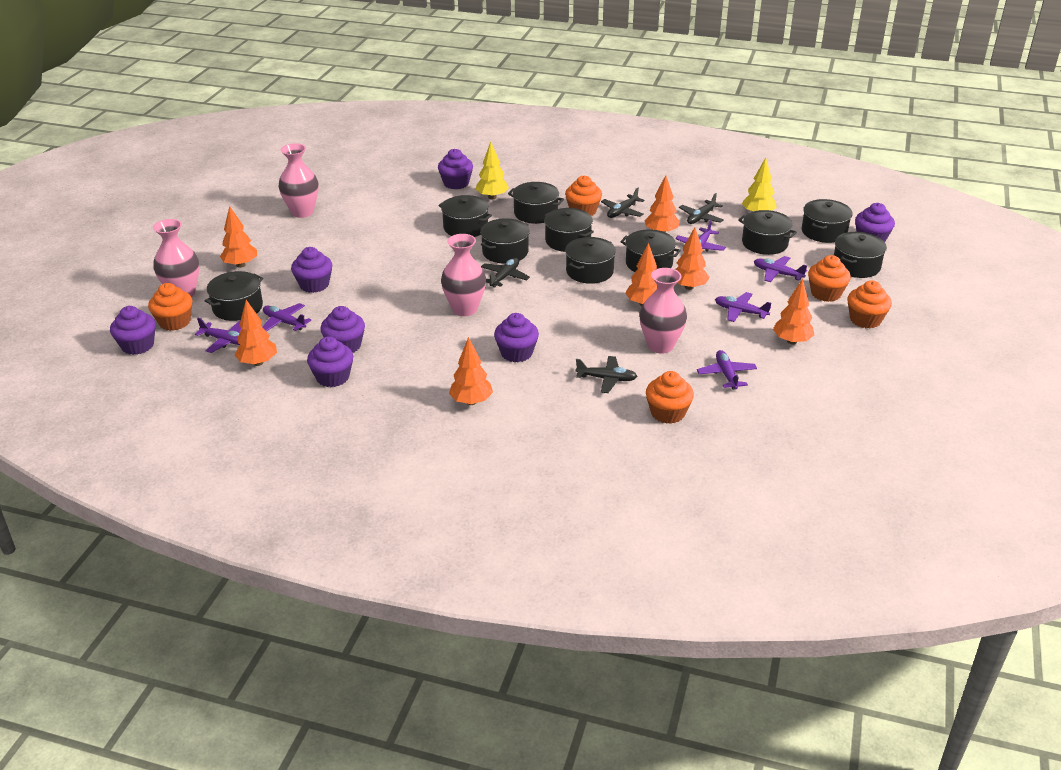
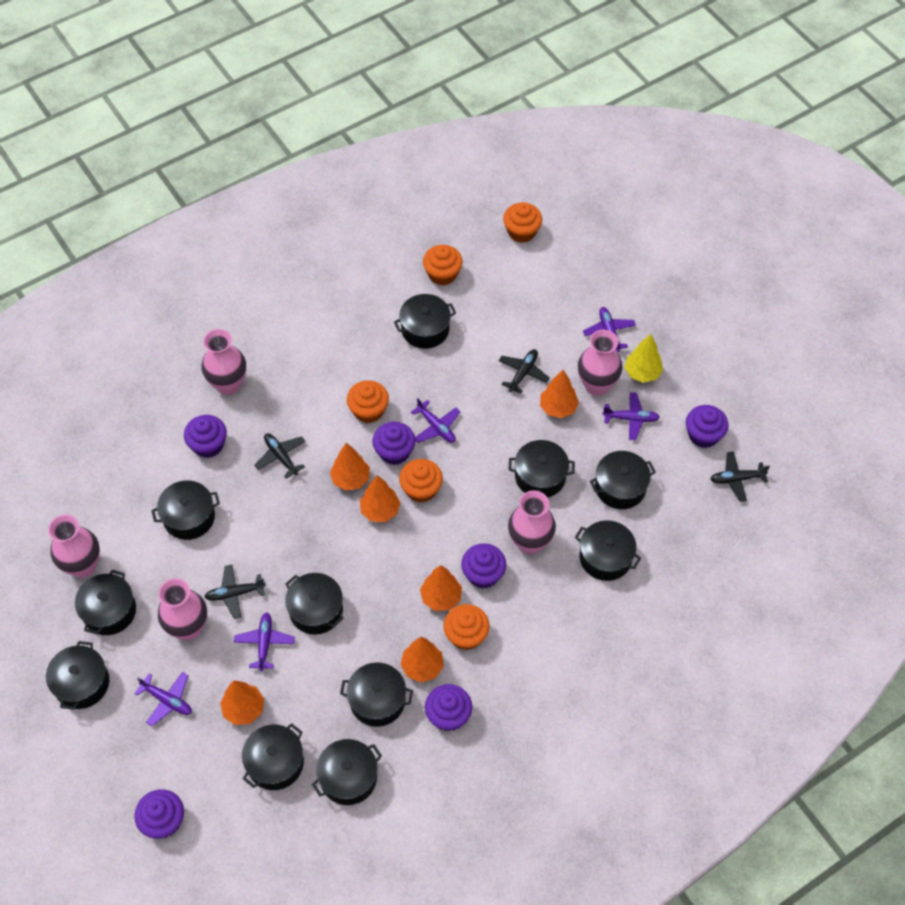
black pot: [205,271,263,321] [438,195,492,237] [480,218,530,264] [508,182,564,224] [544,208,594,252] [565,237,616,284] [620,230,681,272] [738,210,797,255] [802,199,852,243] [834,232,887,278] = 10 -> [46,641,109,710] [75,570,136,635] [151,480,220,540] [242,723,304,790] [285,573,343,635] [312,739,382,805] [340,662,413,727] [394,294,456,349] [509,440,575,498] [575,520,641,581] [590,451,656,509] = 11
orange tree: [220,206,257,268] [235,300,277,366] [449,337,493,405] [625,243,657,306] [644,175,680,233] [675,227,710,290] [773,279,814,344] = 7 -> [220,681,264,725] [330,443,370,491] [360,475,400,522] [400,637,444,682] [420,565,462,611] [540,370,579,418] = 6
pink vase: [153,219,199,297] [279,143,319,218] [441,234,486,316] [639,268,687,354] = 4 -> [48,514,100,578] [158,578,207,640] [201,329,246,395] [508,490,556,554] [578,330,623,396] = 5
purple cupcake: [110,306,156,355] [291,247,332,293] [307,337,353,387] [320,306,365,353] [438,149,473,189] [494,313,539,362] [855,203,895,242] = 7 -> [134,789,184,839] [184,415,227,458] [372,422,415,465] [425,684,472,731] [461,543,506,589] [686,405,729,448] = 6
purple plane: [195,318,242,353] [262,303,311,331] [675,220,726,252] [697,350,757,390] [715,292,771,322] [754,256,807,282] = 6 -> [134,672,192,726] [234,613,295,671] [411,398,461,443] [583,307,636,352] [602,392,660,440] = 5
yellow tree: [475,142,509,199] [742,158,777,211] = 2 -> [624,334,663,383] = 1

